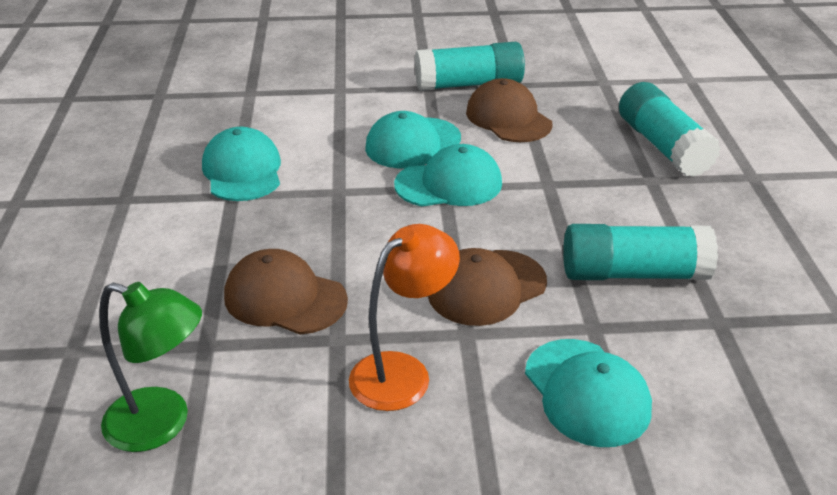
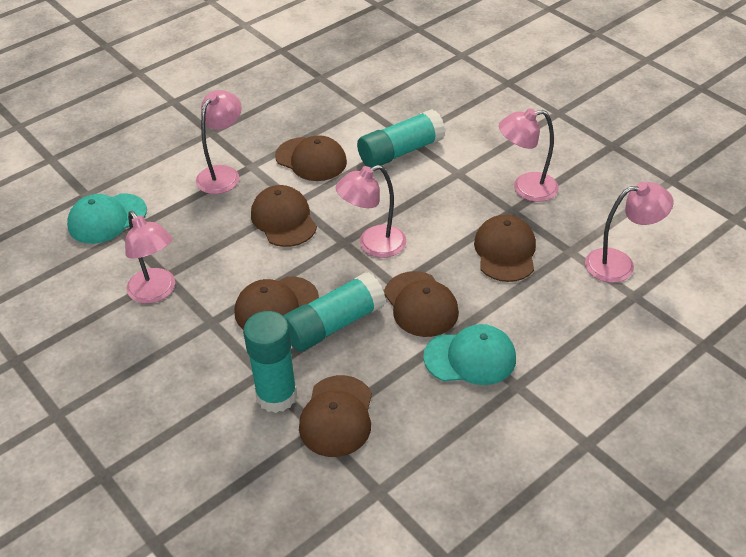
brown cap: [224,249,348,335] [428,248,547,326] [466,78,552,142] = 3 -> [235,276,319,329] [251,185,317,247] [275,135,347,181] [299,375,372,457] [384,271,459,337] [474,215,536,282] = 6
green lamp: [99,282,202,452] = 1 -> none = 0
orange lamp: [349,224,460,411] = 1 -> none = 0
pink lamp: none = 0 -> [125,211,175,304] [196,90,242,194] [336,165,406,258] [499,108,559,202] [585,182,673,283] = 5
turquoise cap: [202,127,281,201] [365,111,461,168] [394,144,502,207] [525,339,652,447] = 4 -> [67,194,147,244] [423,324,516,385] = 2

